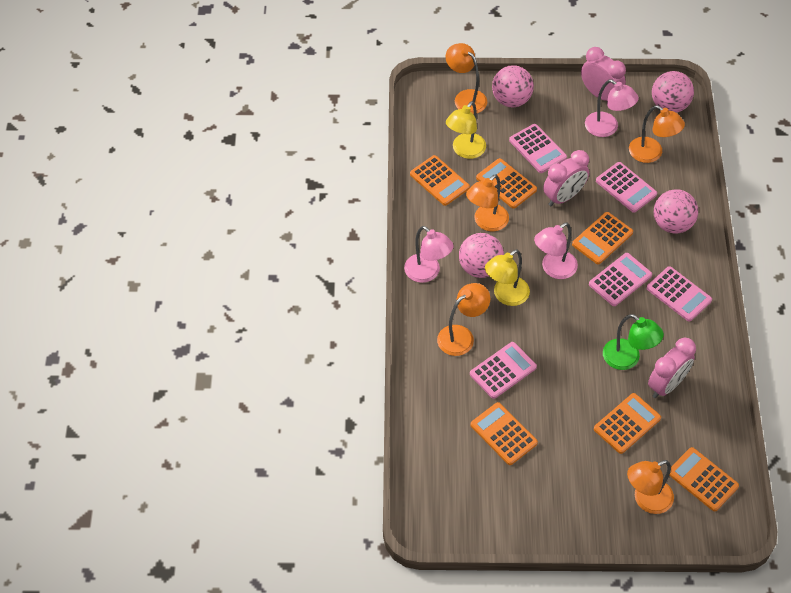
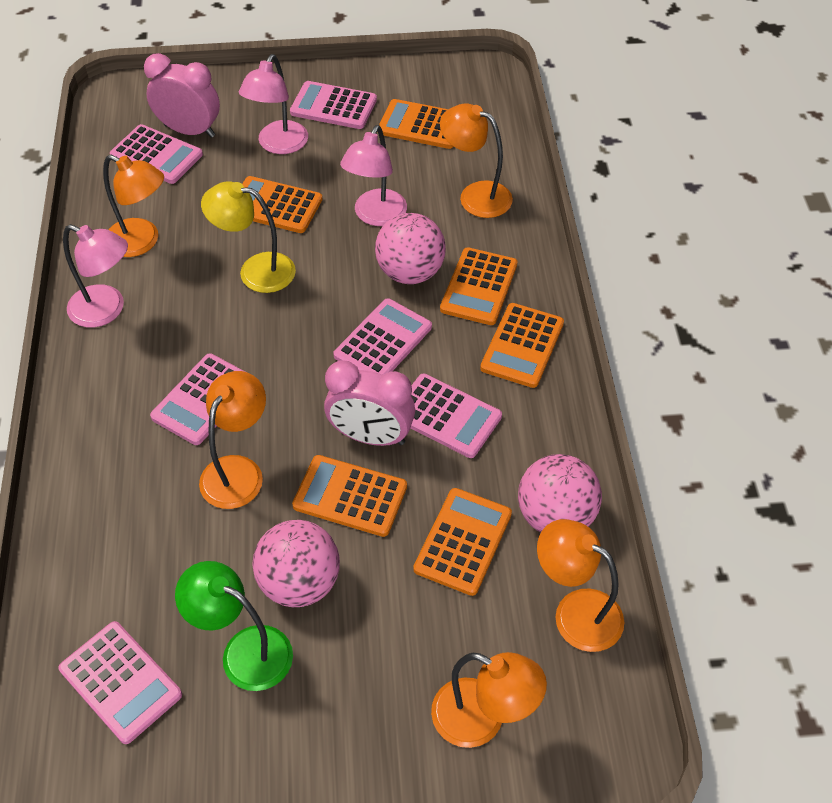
pink ball: [459,233,504,278] [492,65,534,107] [652,71,694,113] [654,189,698,234] = 4 -> [252,520,340,607] [375,213,446,284] [518,454,602,533] = 3
pink calculator: [470,342,537,399] [509,124,567,173] [589,253,652,306] [596,162,657,213] [646,266,712,322] = 5 -> [59,621,182,744] [110,124,203,184] [150,353,245,445] [290,81,377,129] [333,298,432,375] [411,373,502,458] = 6
pink clock: [543,150,589,206] [581,47,626,101] [648,338,696,398] = 3 -> [144,53,220,138] [324,360,415,446] = 2
yellow lamp: [446,101,486,159] [485,249,530,306] = 2 -> [201,181,296,293] = 1

